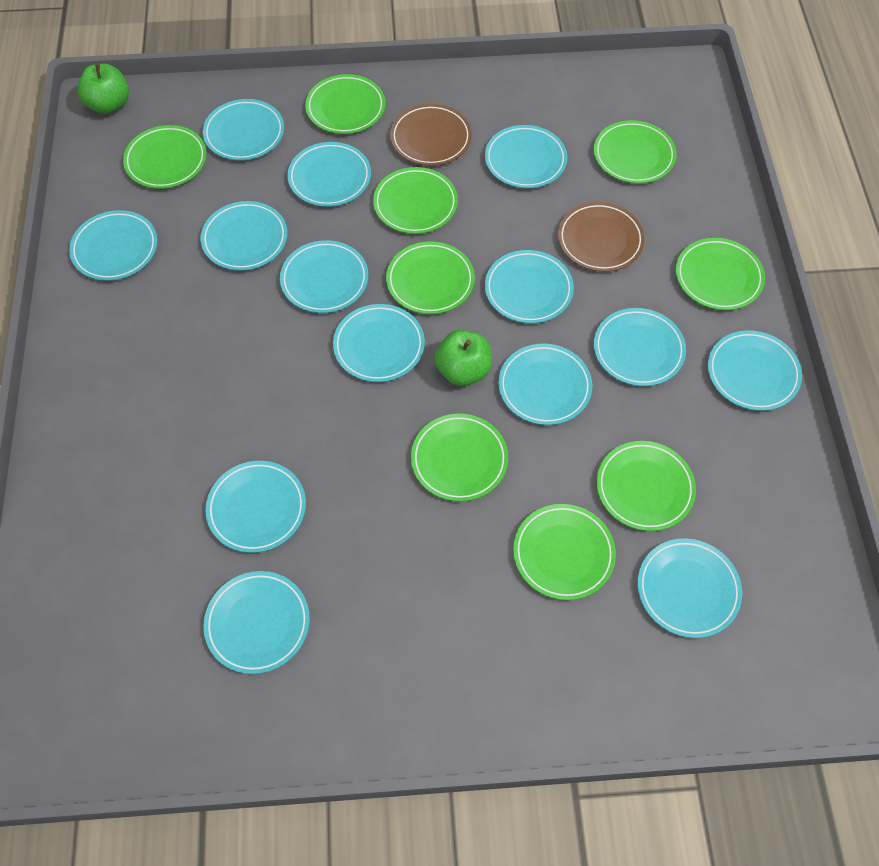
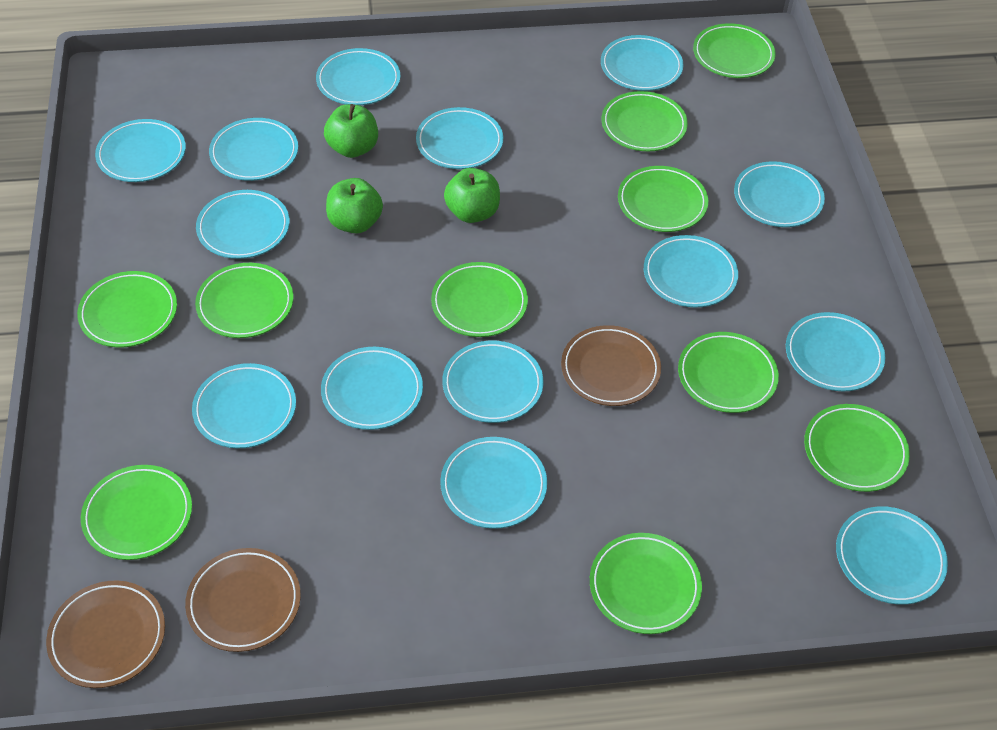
brown plate: [390,104,472,166] [558,202,645,272] = 2 -> [46,581,165,688] [185,548,301,652] [561,325,661,406] = 3
green apple: [77,63,129,114] [434,330,492,386] = 2 -> [324,104,378,158] [326,178,383,234] [444,168,500,223] = 3
green plate: [123,125,207,189] [305,74,385,134] [373,167,458,234] [386,241,475,314] [411,414,508,502] [513,504,616,600] [594,120,676,184] [597,441,696,531] [676,238,765,310] = 9 -> [77,271,177,348] [81,465,192,560] [195,263,293,338] [431,262,528,337] [590,533,702,634] [602,91,688,152] [618,166,708,232] [678,332,779,413] [693,23,775,78] [804,404,910,492] = 10

